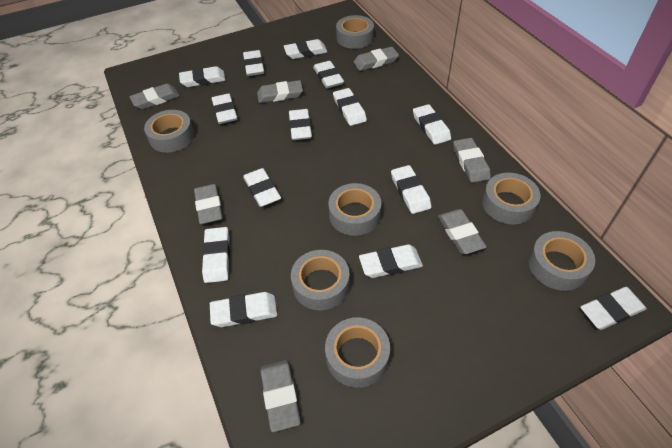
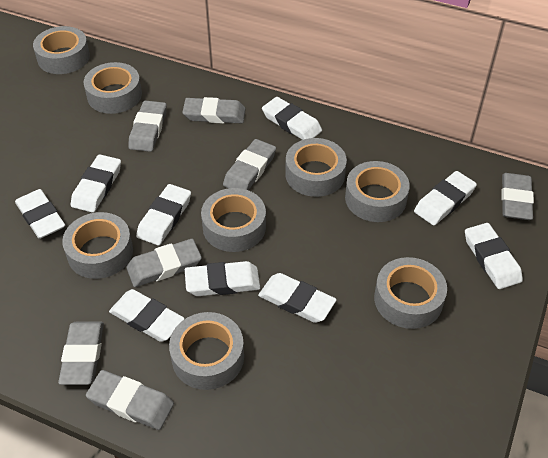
grey tape: [144,110,194,153] [291,250,350,311] [325,317,390,388] [328,183,382,236] [336,15,374,49] [482,173,541,224] [528,231,595,291] = 7 -> [33,26,90,74] [62,212,133,279] [83,62,142,114] [169,312,244,390] [201,188,266,252] [285,138,347,197] [345,161,410,222] [374,257,447,329] = 8
white eraser: [179,66,225,87] [202,227,230,283] [210,292,277,327] [211,93,237,124] [243,50,264,76] [243,168,281,207] [284,39,327,59] [289,109,312,140] [313,61,344,88] [333,88,367,126] [359,244,423,278] [391,165,431,214] [413,104,451,145] [580,287,647,330] = 14 -> [15,189,65,239] [71,154,121,213] [109,289,185,342] [136,184,191,245] [185,261,260,296] [258,273,337,323] [262,97,322,140] [414,171,477,225] [465,223,523,289] = 9

